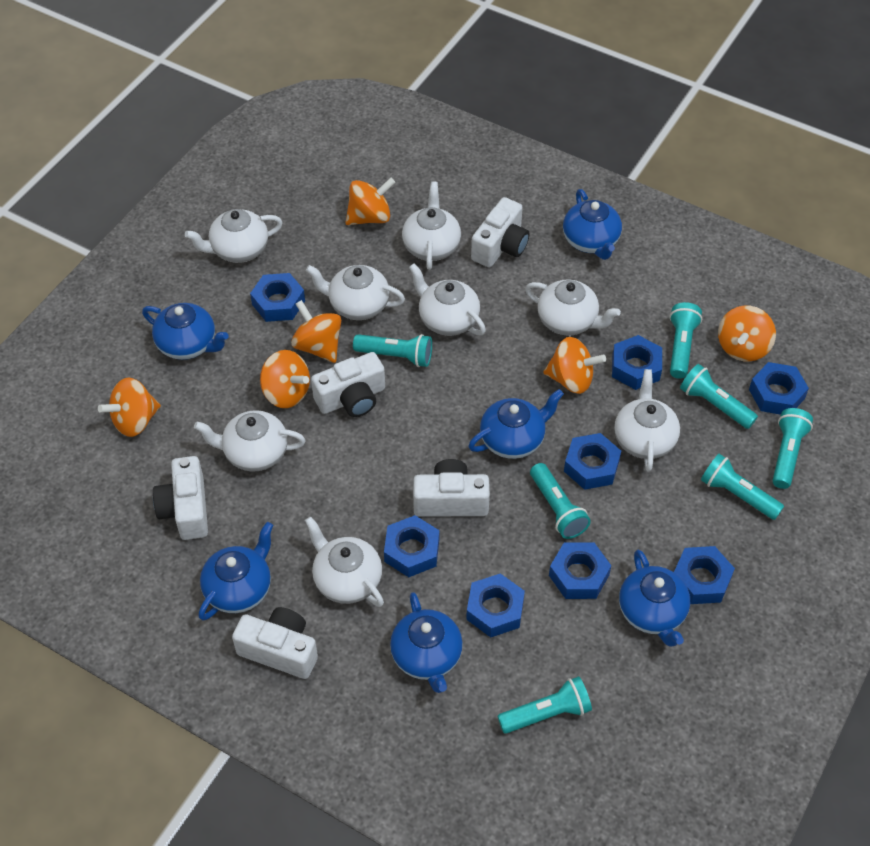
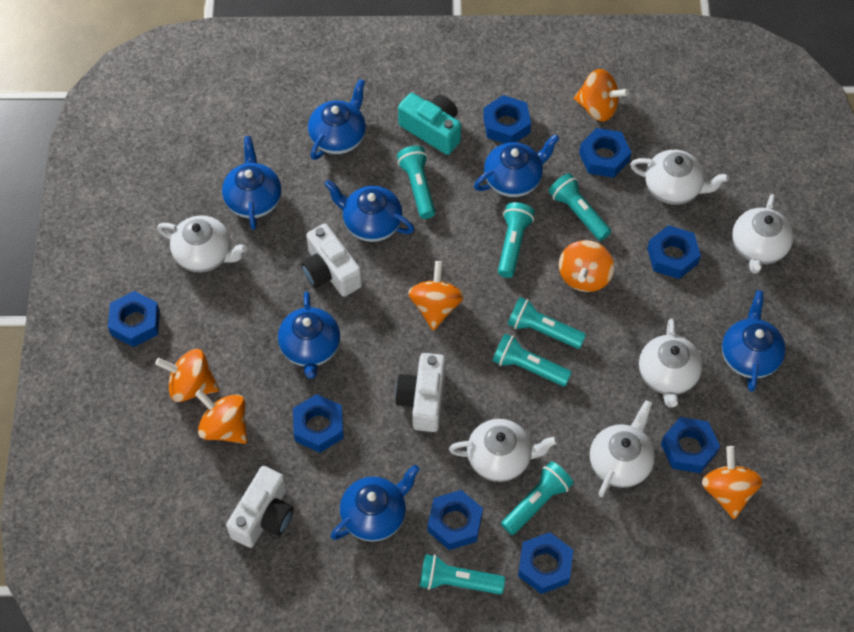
blue teapot: [142,303,229,360] [199,522,273,620] [390,592,463,693] [469,389,564,459] [563,189,622,260] [619,550,690,647] = 6 -> [222,136,282,230] [278,291,340,379] [308,79,366,160] [324,180,414,242] [331,465,420,542] [474,134,560,197] [722,290,786,392] = 7
turquoise camera: none = 0 -> [398,93,461,155] = 1
white camera: [153,456,208,540] [232,607,318,679] [311,352,385,417] [413,459,490,517] [471,197,530,267] = 5 -> [226,466,294,548] [301,223,362,297] [395,353,446,432] = 3
white teapot: [185,209,283,263] [194,410,305,472] [305,516,384,607] [306,265,405,320] [402,182,461,270] [409,263,486,336] [525,279,621,336] [614,369,680,472] = 8 -> [157,216,247,272] [449,419,558,482] [589,400,655,497] [630,150,729,205] [639,319,702,407] [732,194,793,274] = 6

